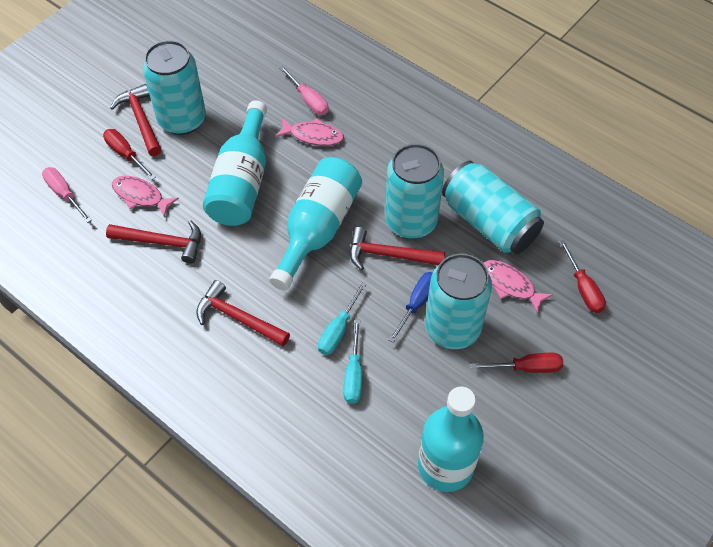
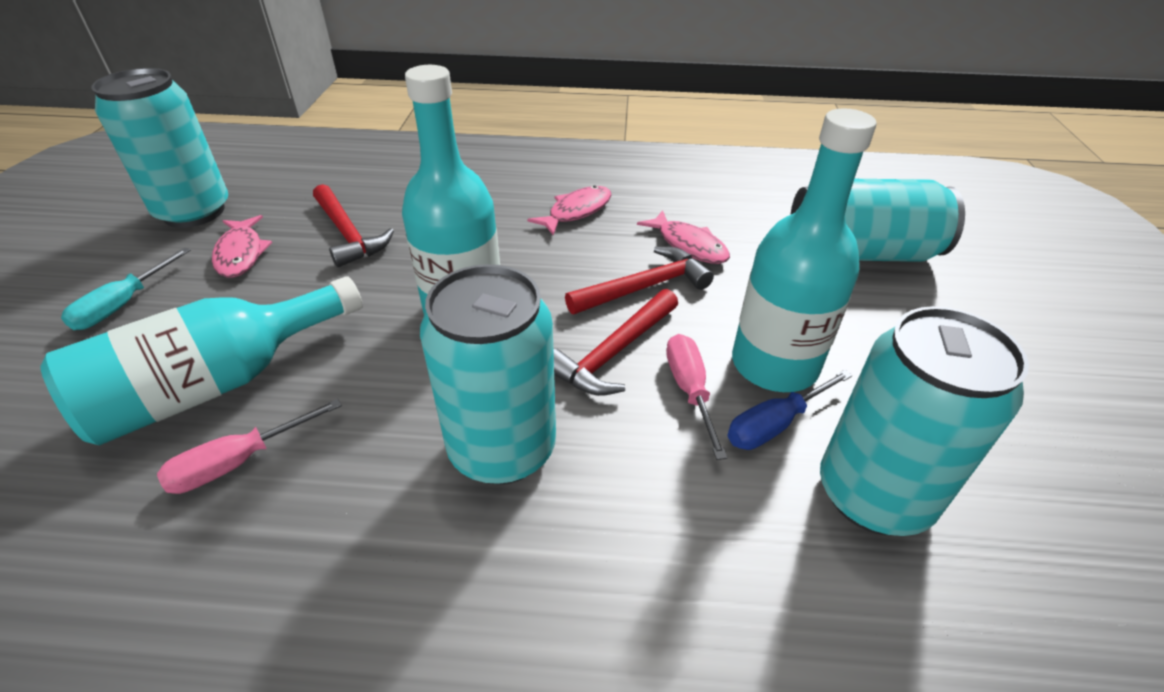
red hammer: [106,220,201,263] [110,84,162,156] [196,280,290,346] [350,227,445,270] = 4 -> [313,184,394,268] [553,289,678,396] [565,247,714,314] = 3
red screwdriver: [103,129,156,180] [471,353,563,373] [559,240,606,313] = 3 -> none = 0
turquoise screwdriver: [318,282,367,355] [343,319,362,404] = 2 -> [61,248,191,330] = 1

